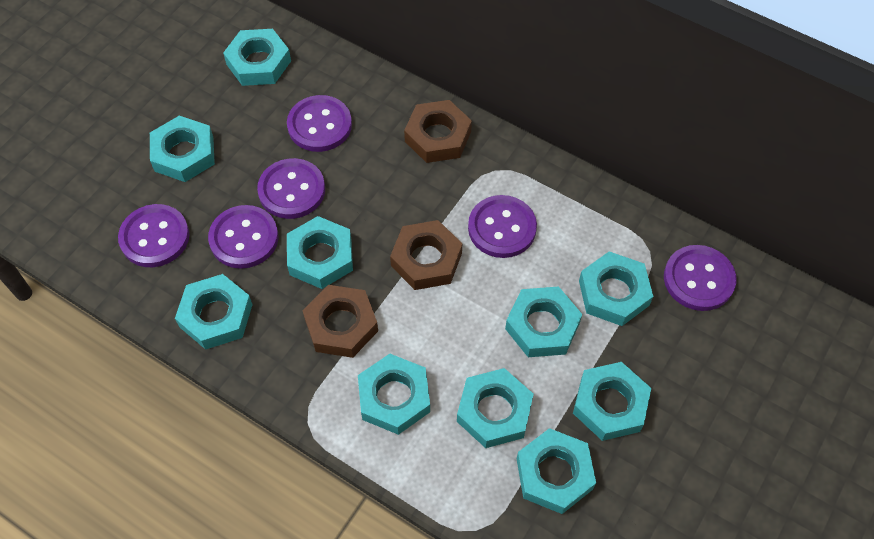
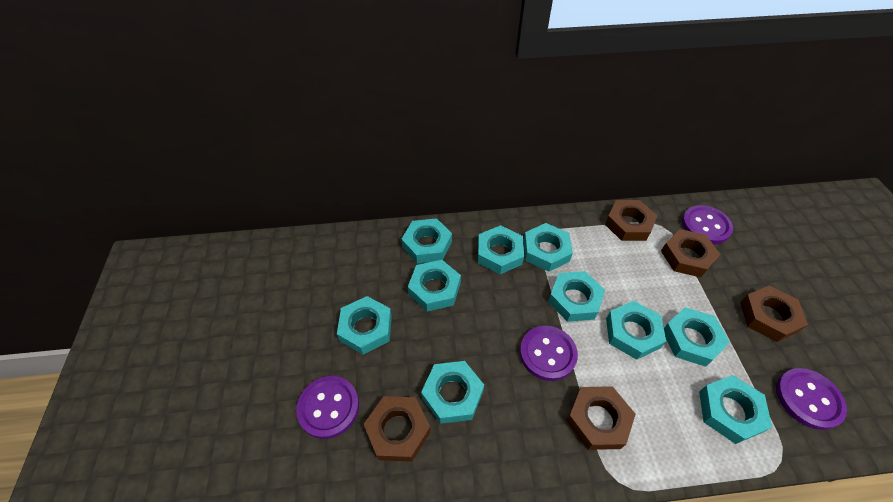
brown nut: [302,285,378,358] [390,220,462,290] [404,100,472,163] = 3 -> [364,396,431,462] [566,386,636,450] [605,200,657,241] [661,229,721,277] [740,286,808,342] = 5
purple button: [118,204,189,267] [208,205,278,269] [257,158,325,219] [287,95,352,152] [468,195,537,258] [664,245,736,311] = 6 -> [296,376,359,439] [520,326,578,381] [682,205,733,244] [776,368,847,430] = 4

